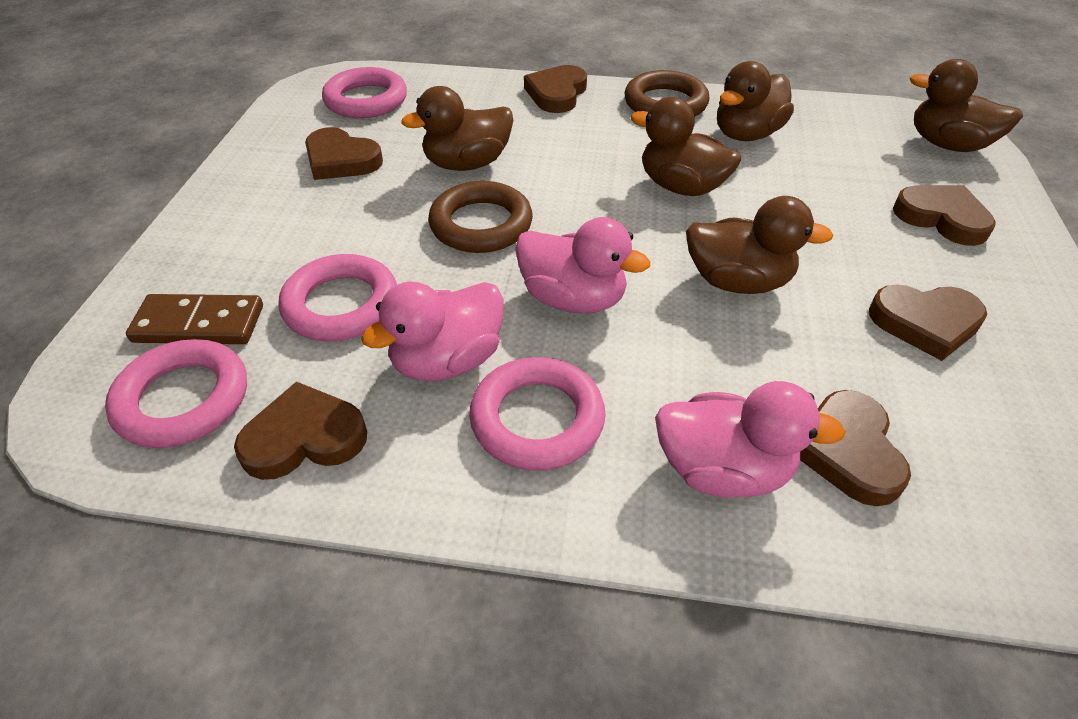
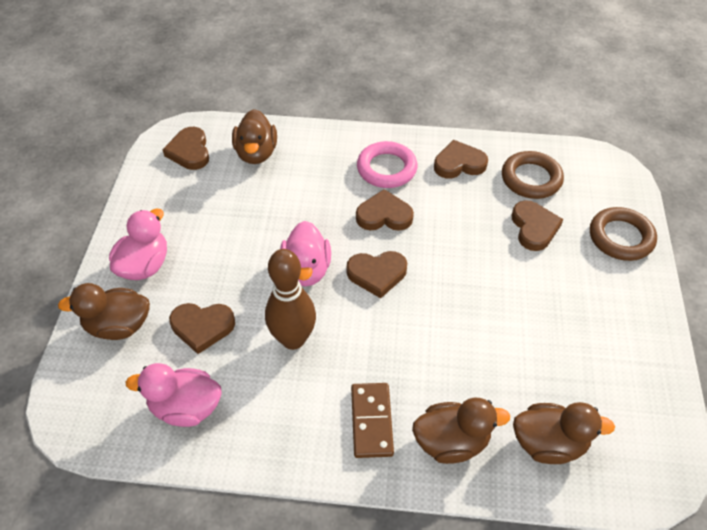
brown bowling pin: none = 0 -> [265,249,316,350] = 1
brown duck: [401,86,513,171] [631,97,741,196] [686,196,834,294] [717,61,794,141] [910,59,1023,152] = 5 -> [58,283,150,340] [232,109,277,164] [412,398,510,464] [513,402,615,464] = 4
pink ring: [105,339,247,448] [279,254,397,341] [322,67,407,118] [469,357,606,470] = 4 -> [357,141,417,188] = 1

